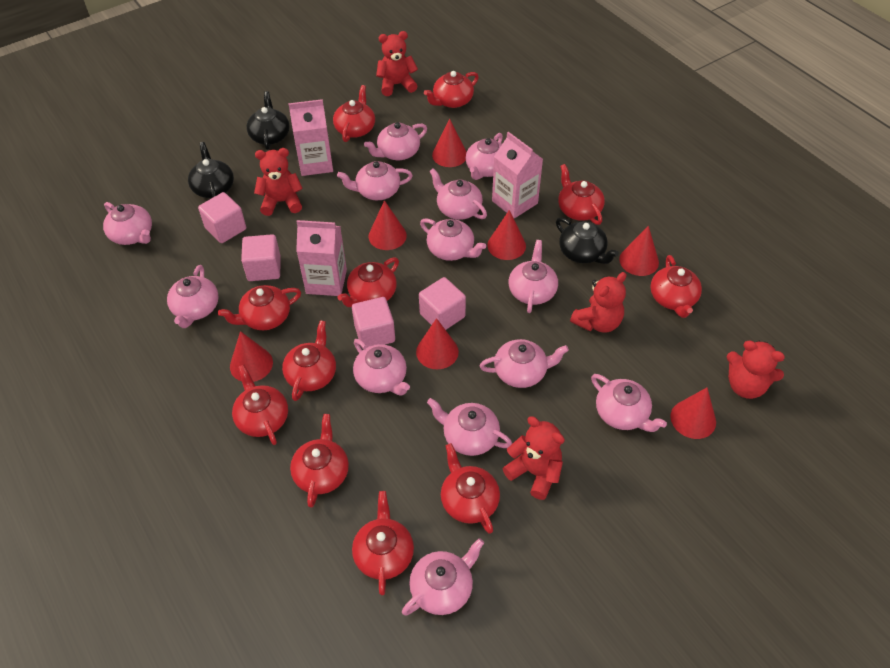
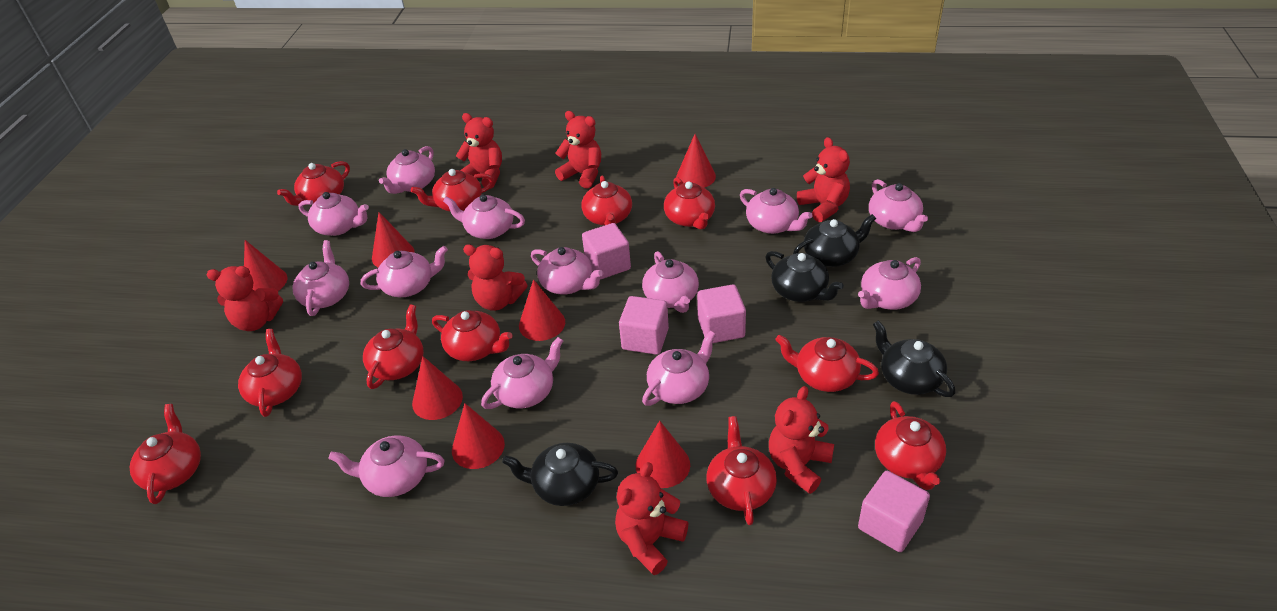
black teapot: [188,142,234,198] [246,91,290,150] [556,217,619,264] = 3 -> [502,443,618,506] [765,251,844,302] [793,214,876,267] [873,320,955,397] = 4
pink carton: [288,99,333,176] [296,220,347,296] [492,132,543,219] = 3 -> none = 0
red teddy bear: [254,148,303,216] [376,31,418,96] [503,416,565,500] [570,272,626,333] [727,340,785,399] = 5 -> [207,266,283,331] [456,113,502,189] [463,244,528,311] [555,111,601,189] [615,462,688,575] [769,386,834,494] [797,137,850,222] = 7

